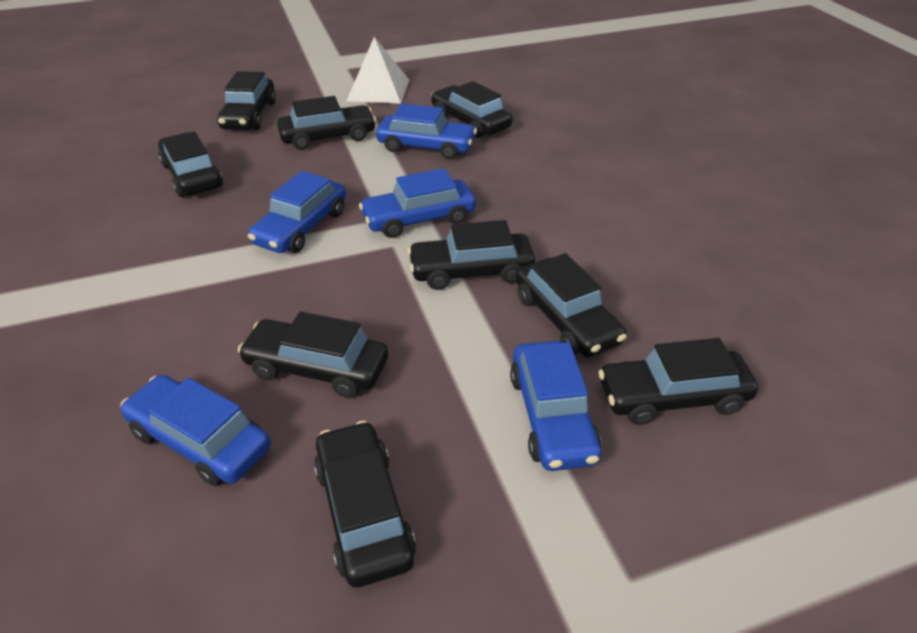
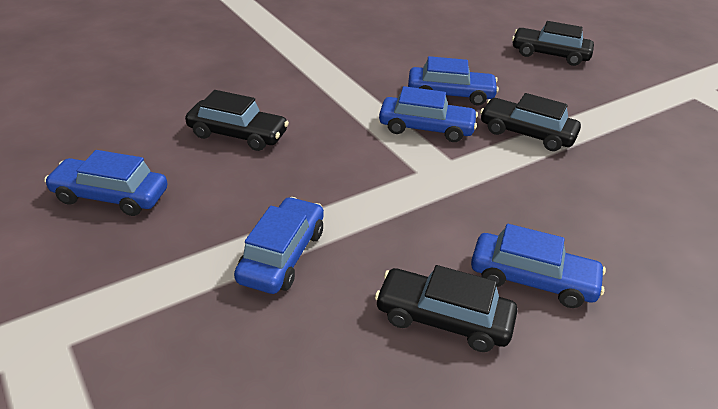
black car: [158,131,223,197] [217,71,276,130] [238,312,388,398] [277,96,376,150] [314,421,416,588] [407,220,535,290] [431,81,512,138] [516,253,627,357] [598,338,758,425] = 9 -> [185,90,289,151] [375,265,517,352] [480,93,581,151] [512,21,594,66] = 4
white pyramid: [347,37,409,104] = 1 -> none = 0

